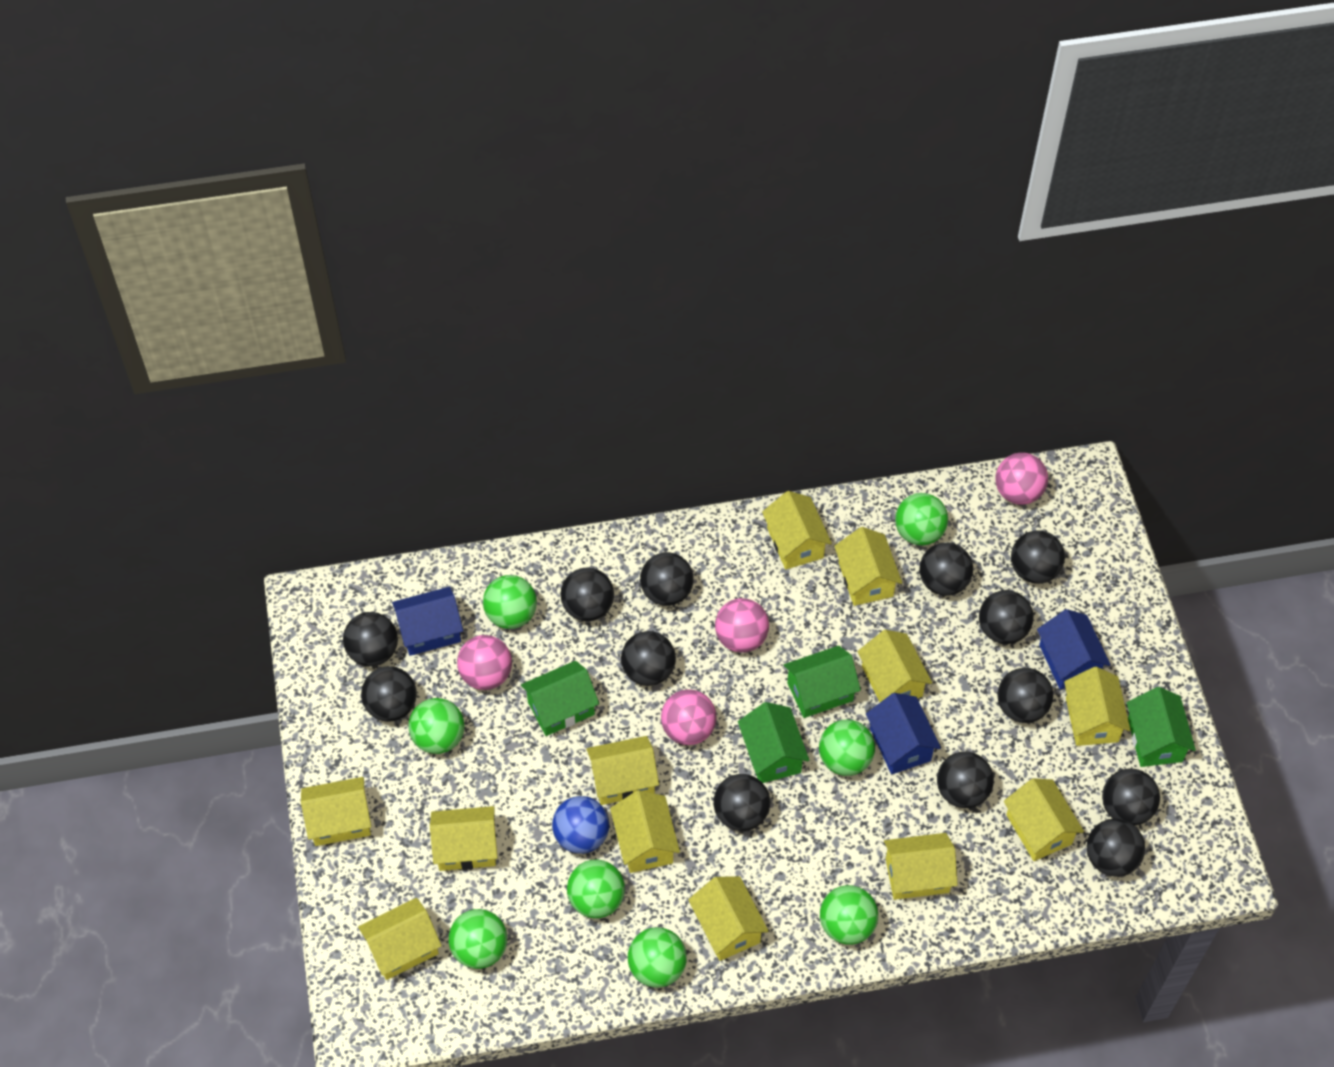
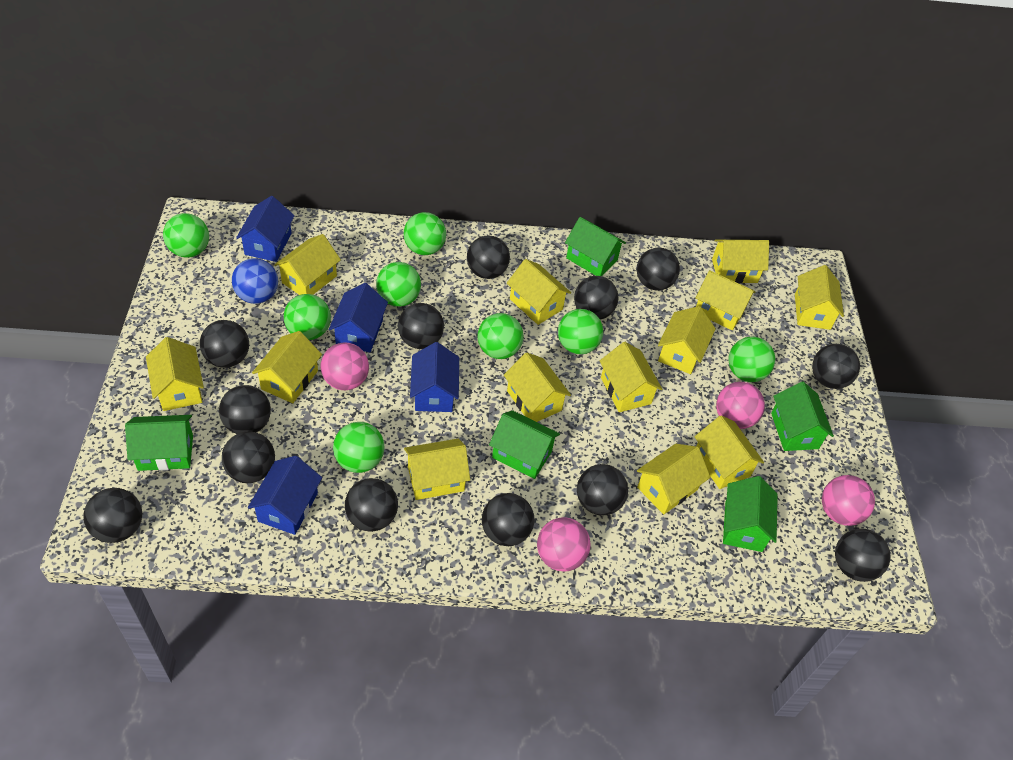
blue house: [392,587,463,656] [866,693,941,774] [1037,609,1111,690] = 3 -> [236,196,295,262] [248,456,322,535] [329,283,388,353] [410,342,459,412] = 4
green house: [521,661,599,736] [738,702,809,783] [784,646,861,718] [1127,687,1196,767] = 4 -> [125,415,193,471] [489,410,560,479] [565,217,626,276] [723,476,778,552] [771,382,834,451] = 5
yellow house: [301,777,371,846] [358,898,442,980] [430,806,498,871] [586,736,659,805] [610,790,680,873] [688,876,768,961] [762,491,832,569] [834,527,902,606] [858,630,932,702] [884,833,958,900] [1004,778,1084,861] [1064,667,1131,746] = 12 -> [146,337,204,411] [252,331,322,403] [274,234,341,295] [404,439,470,500] [504,352,571,422] [507,259,571,325] [600,342,663,412] [637,444,710,514] [658,306,716,374] [694,415,764,489] [696,270,755,330] [712,240,769,284] [795,265,844,330] = 13

